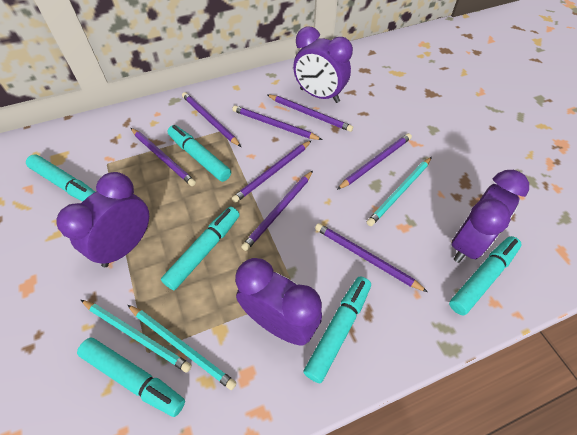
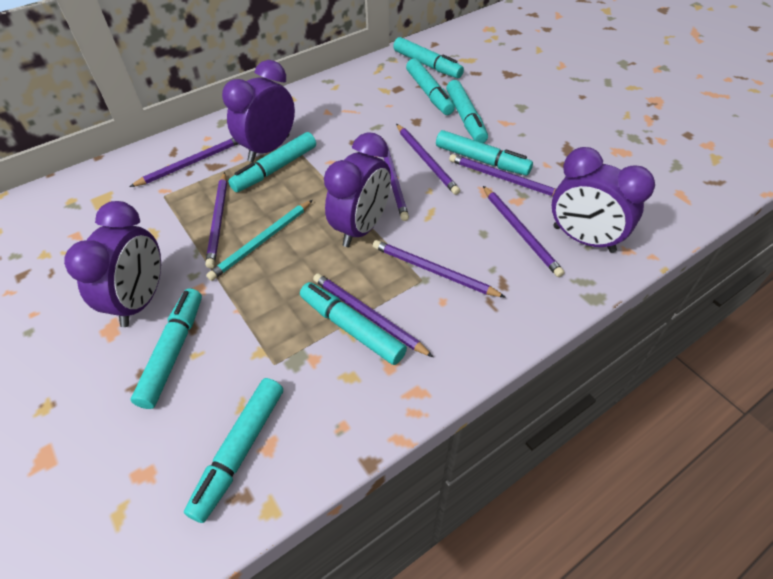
turquoise marker: [26,154,95,202] [77,338,185,417] [161,206,240,290] [168,125,231,182] [303,276,371,383] [449,236,522,315] = 6 -> [131,288,202,409] [184,378,283,523] [228,132,316,192] [300,282,407,365] [393,37,464,78] [406,58,455,115] [436,130,533,175] [446,80,488,143] = 8
turquoise pencil: [81,300,192,372] [128,305,237,390] [367,157,432,226] = 3 -> [206,200,313,281] = 1

